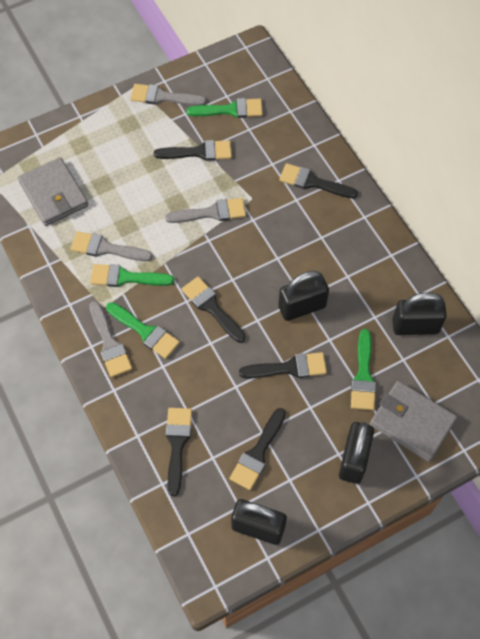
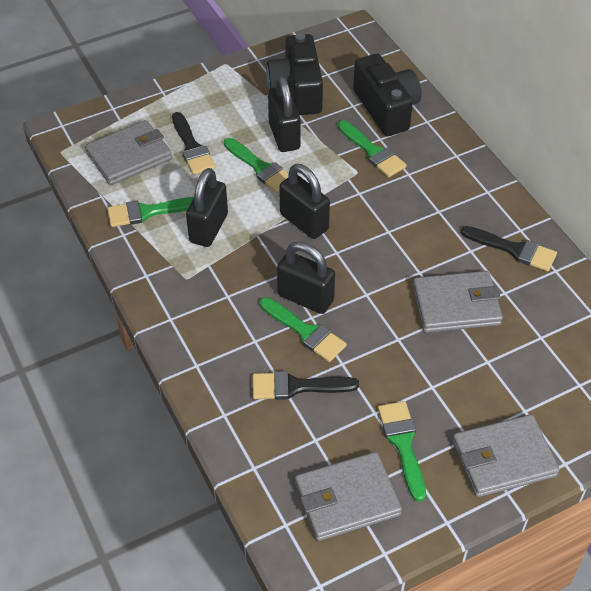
black brush: [154,140,232,161] [165,408,192,496] [182,277,246,343] [230,408,286,490] [239,352,327,378] [279,163,358,198] = 6 -> [172,112,215,175] [252,371,359,400] [461,226,557,271] = 3
black camera: none = 0 -> [266,33,323,115] [353,54,422,136] = 2
green brush: [90,264,174,287] [106,302,180,359] [187,98,263,118] [351,329,376,410] = 4 -> [107,197,194,227] [224,138,288,193] [259,297,347,362] [338,121,407,177] [378,401,426,502] = 5
grey brush: [71,231,153,261] [89,301,132,378] [130,84,206,106] [165,198,246,223] = 4 -> none = 0
grey wallet: [18,157,88,226] [370,381,457,462] = 2 -> [85,120,172,185] [295,452,402,541] [412,271,503,333] [452,414,560,497] = 4

